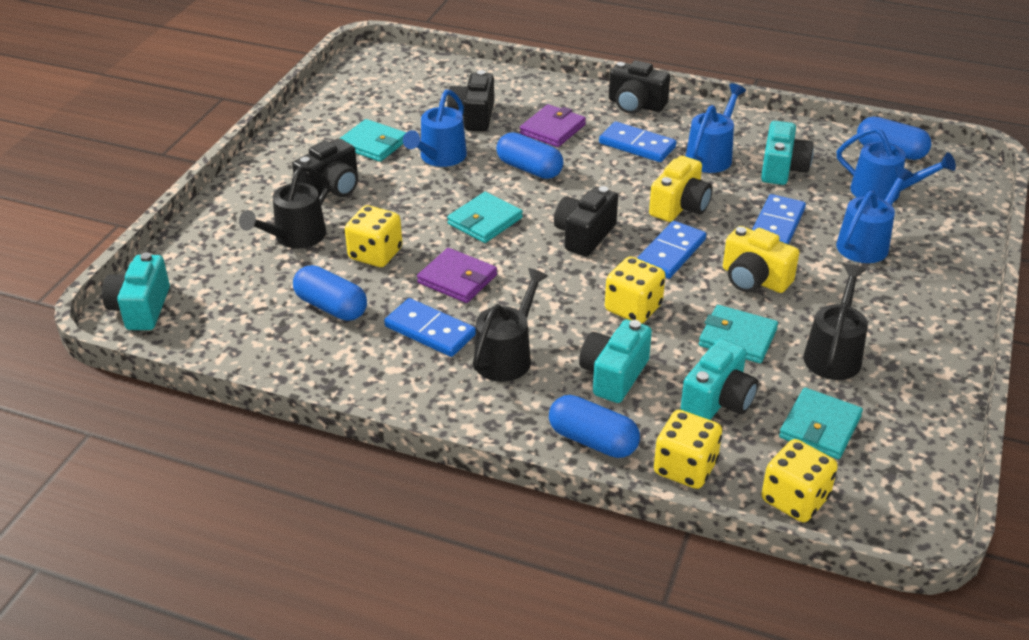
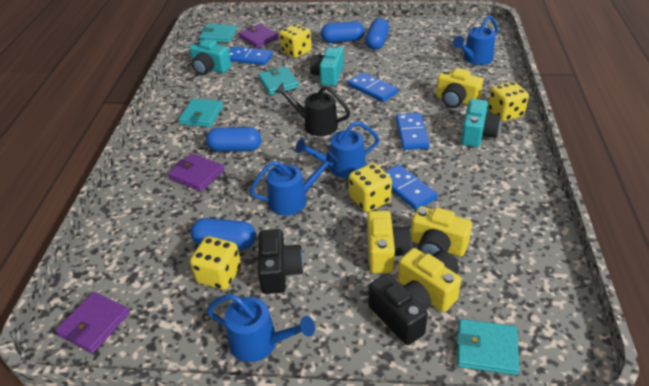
black camera: [292,139,358,197] [447,70,494,131] [554,186,618,256] [609,60,670,114] = 4 -> [258,229,304,294] [369,274,431,345] = 2
black watering can: [239,166,329,249] [473,268,548,382] [803,264,868,380] = 3 -> [275,83,350,136] = 1
purple wallet: [417,248,497,303] [520,104,586,147] = 2 -> [55,292,130,353] [168,153,224,192] [238,24,279,48] = 3
turquoise camera: [102,252,170,330] [579,319,652,403] [681,339,758,420] [761,121,814,185] = 4 -> [190,39,231,75] [310,44,344,86] [461,99,501,147] = 3
yellow camera: [649,156,713,222] [723,226,799,293] = 2 -> [367,211,412,273] [398,248,461,312] [411,206,472,257] [436,68,483,108] = 4

